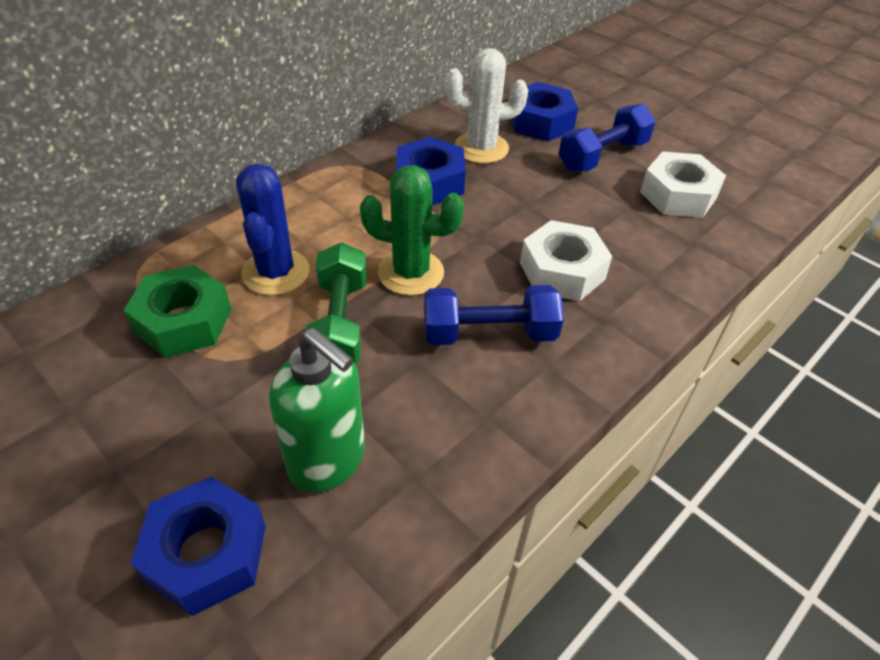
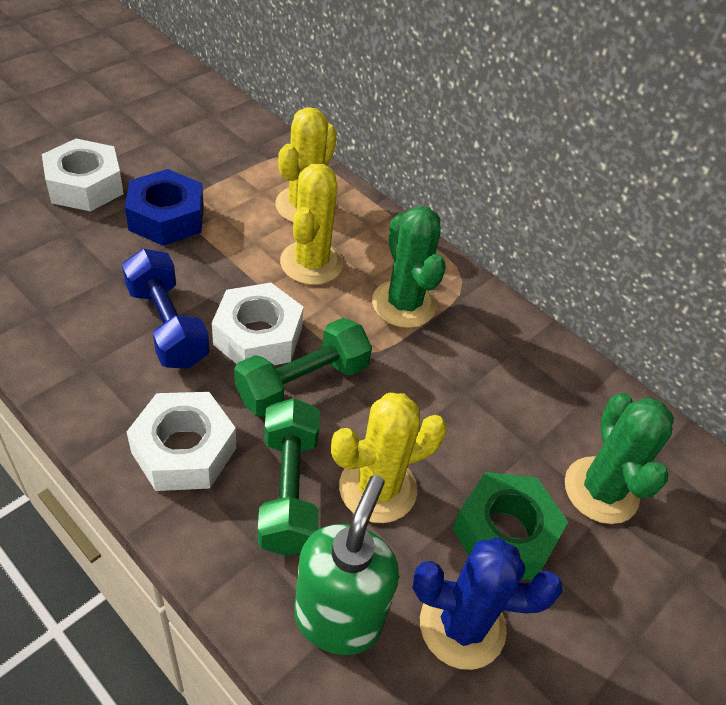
blue dumbbell: [424,285,564,345] [558,104,656,172] = 2 -> [122,249,210,369] = 1
blue nut: [131,477,266,616] [396,137,466,205] [511,82,578,141] = 3 -> [125,169,204,246] = 1
green cactus: [360,165,464,296] = 1 -> [372,206,446,328] [565,393,674,524] = 2
green dumbbell: [306,242,367,364] = 1 -> [234,318,372,417] [258,398,320,556] = 2
white cactus: [445,48,528,163] = 1 -> none = 0
white nut: [520,220,612,301] [640,151,726,218] = 2 -> [42,139,124,212] [127,392,236,491] [212,283,303,365] = 3
yellow cactus: none = 0 -> [275,107,337,222] [280,164,343,285] [331,393,447,523] = 3

